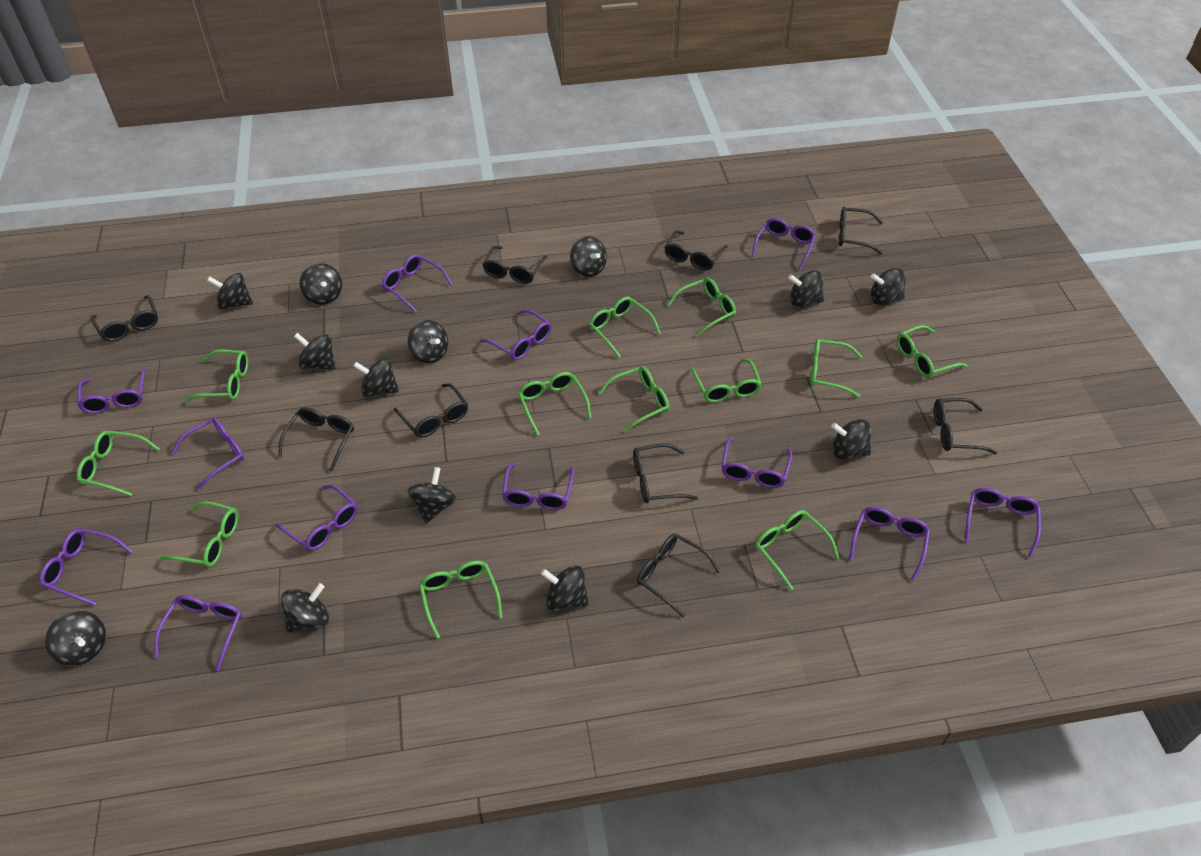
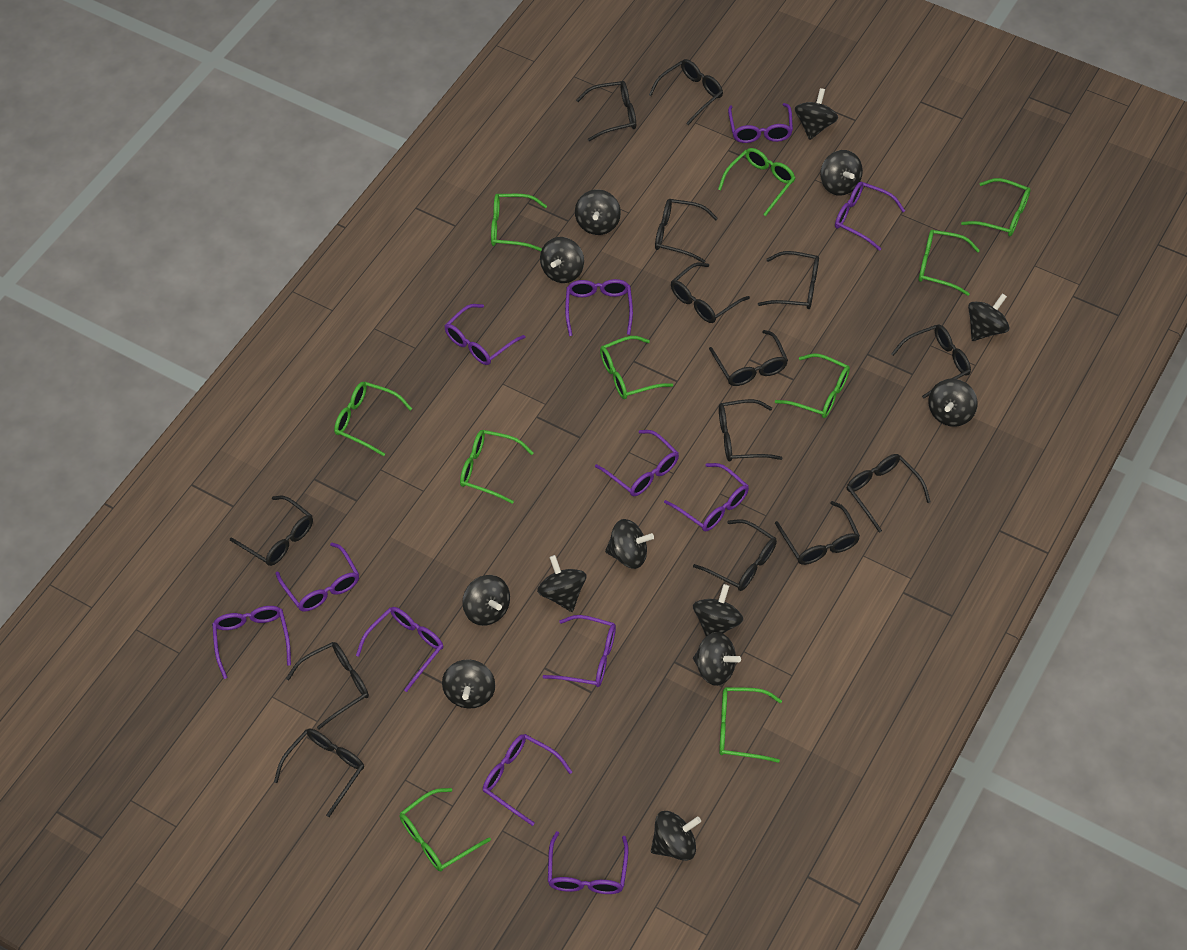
black glasses: [91,295,158,342] [278,407,354,472] [394,383,468,438] [483,246,547,284] [633,444,698,503] [637,534,720,618] [664,230,728,271] [839,207,883,255] [934,398,997,455] = 9 -> [230,496,313,566] [274,729,364,817] [286,642,369,729] [576,81,636,141] [649,59,723,125] [655,199,718,263] [671,262,750,323] [693,519,777,591] [709,330,788,386] [719,399,782,461] [758,251,819,309] [775,501,860,565] [847,454,930,533] [891,325,971,398] = 14
green glasses: [77,431,160,496] [160,501,238,567] [185,349,248,402] [419,561,503,639] [518,372,591,435] [589,297,660,358] [598,366,669,432] [667,278,736,337] [691,359,762,403] [755,510,839,590] [810,339,862,398] [897,325,967,378] = 12 -> [334,382,412,456] [400,788,491,872] [460,430,533,504] [491,194,547,251] [600,336,673,399] [718,148,795,216] [719,687,782,763] [775,353,850,418] [919,230,980,296] [961,178,1031,236] = 10

